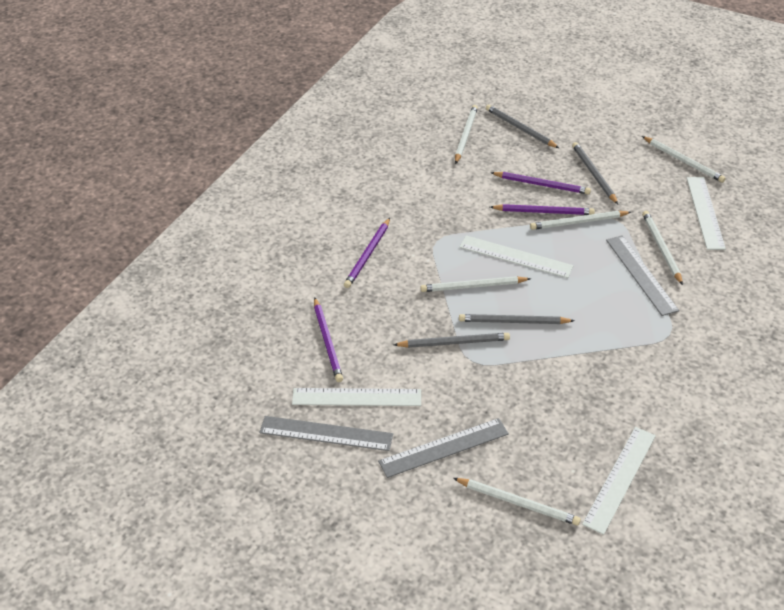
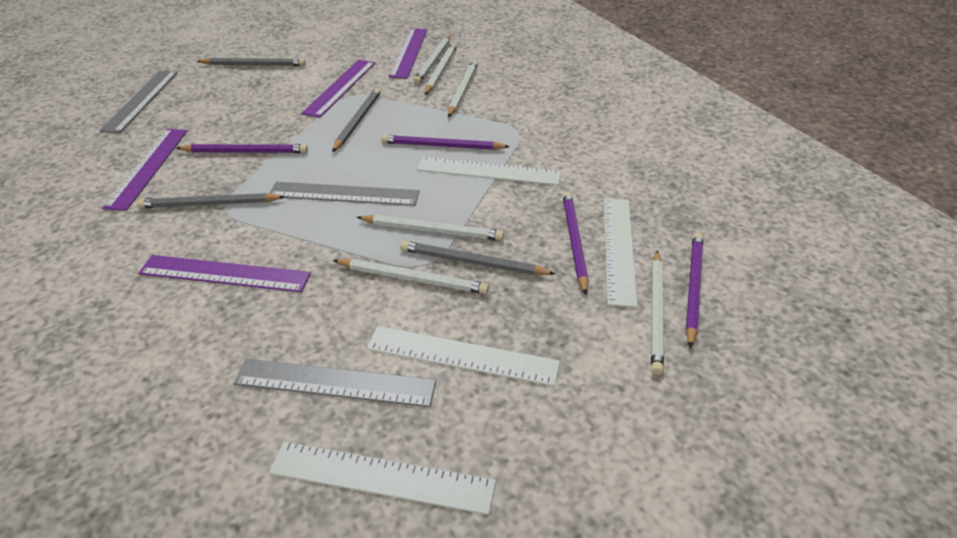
purple ruler: none = 0 -> [102,129,187,211] [138,255,311,292] [301,60,375,118] [389,28,427,79] = 4

